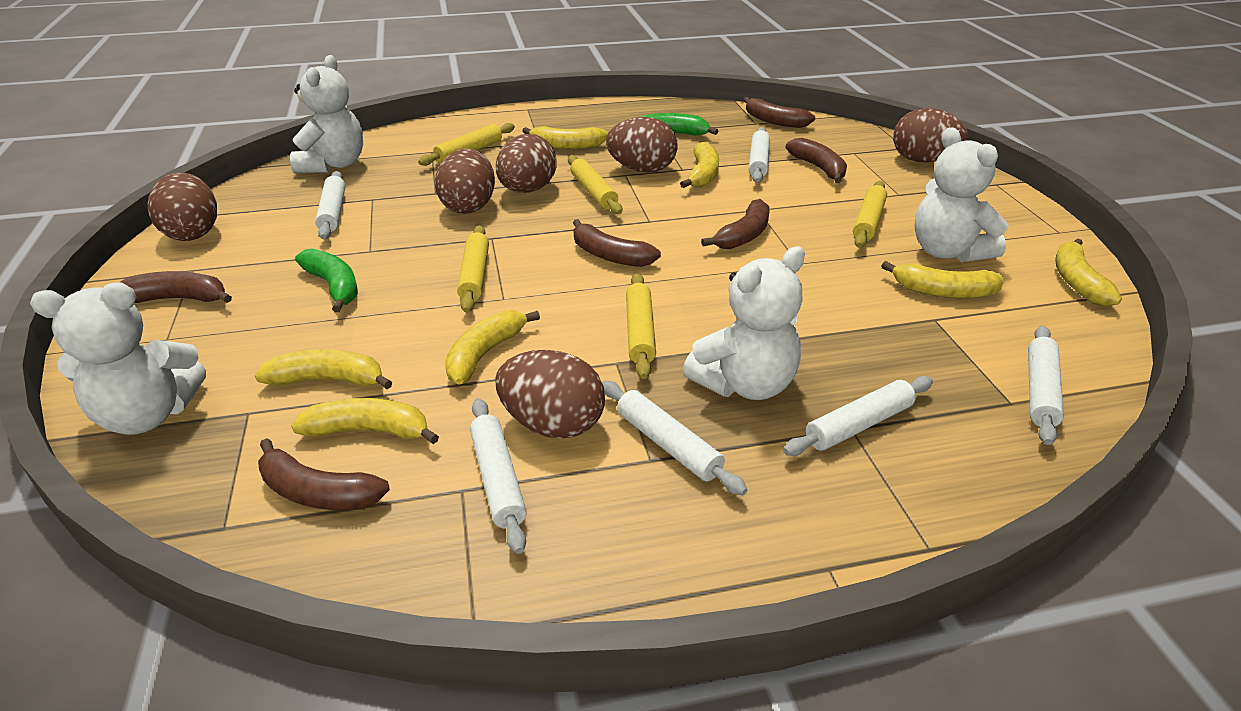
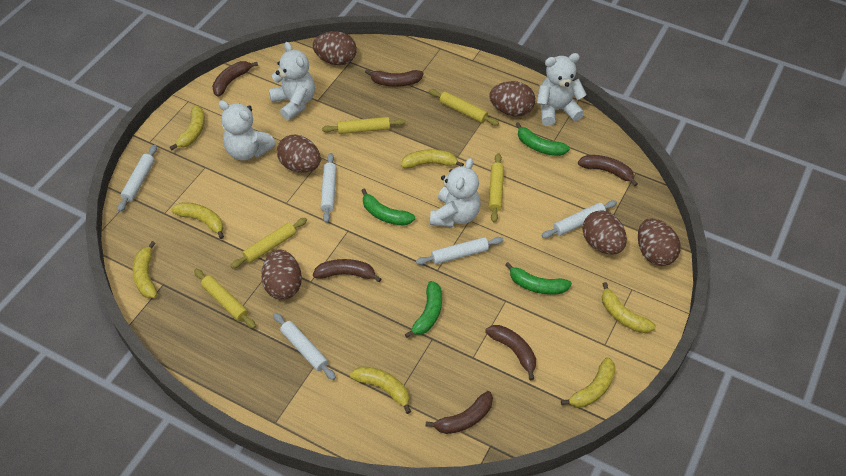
green banana: [295,249,358,312] [642,113,718,136] = 2 -> [361,189,416,226] [405,281,442,338] [505,262,572,295] [515,122,570,156] = 4
white rolling pin: [315,171,345,239] [470,398,527,554] [602,380,747,496] [749,127,770,183] [783,376,933,456] [1028,326,1064,445] = 6 -> [118,145,157,212] [273,313,336,380] [321,153,336,223] [416,237,504,265] [541,200,617,238] = 5

